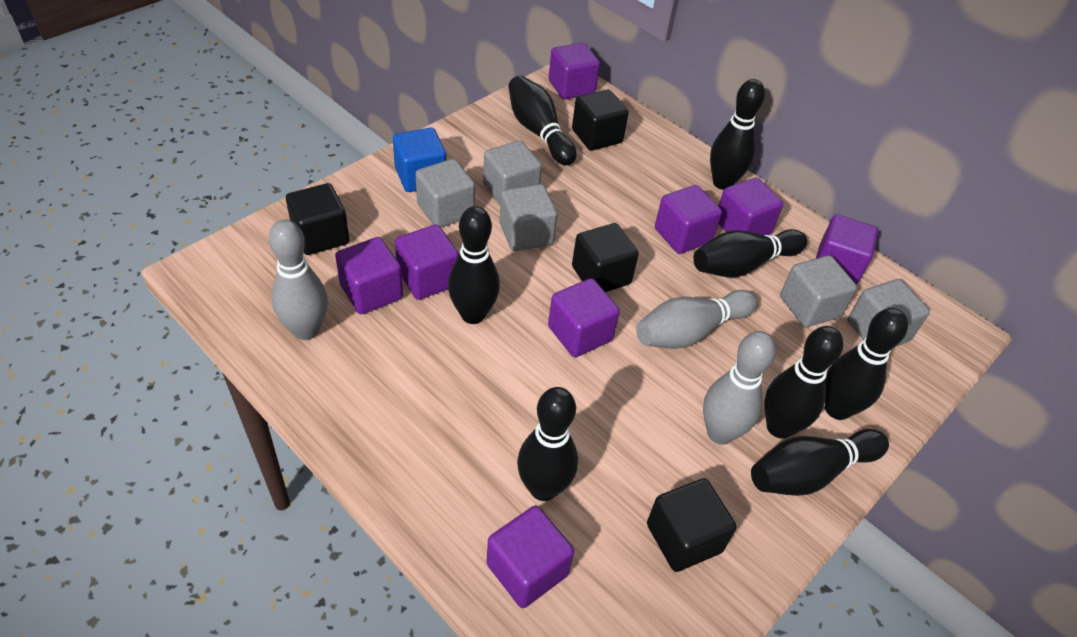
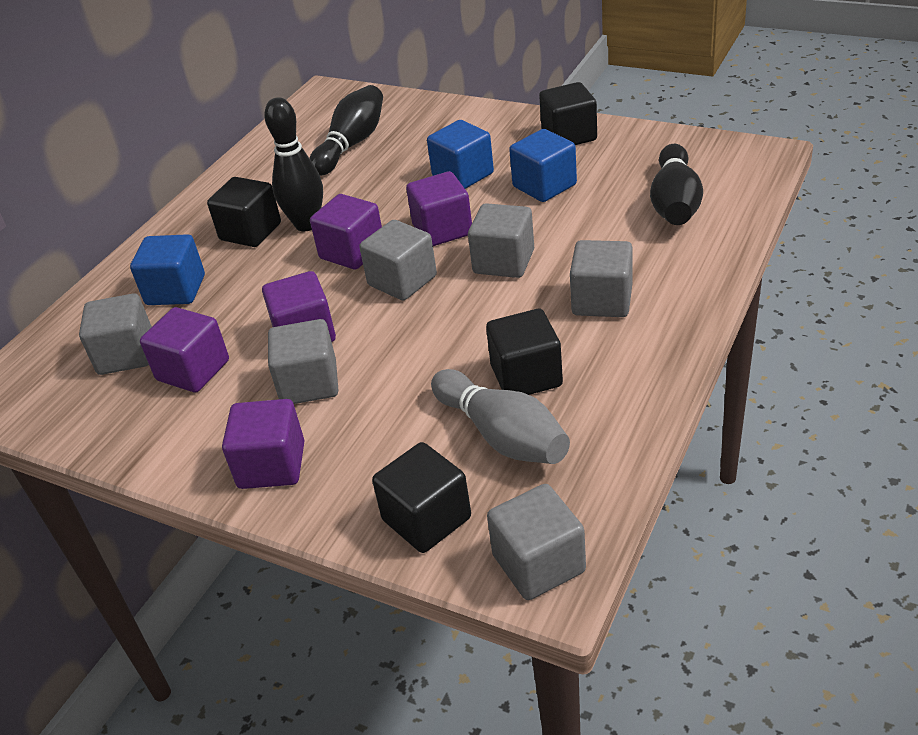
black bowling pin: [448,206,500,324] [508,75,576,165] [517,387,578,501] [693,229,807,277] [710,79,765,190] [751,429,889,496] [764,326,843,439] [825,308,908,420] = 8 -> [264,97,323,231] [310,85,383,176] [650,144,703,225] = 3
blue cube: [393,128,446,192] = 1 -> [130,234,205,305] [427,120,494,189] [509,129,577,202] = 3
grey bowling pin: [269,220,328,340] [636,290,757,349] [703,331,776,445] = 3 -> [431,369,570,464] = 1
grey cube: [416,159,475,227] [483,141,542,205] [500,184,558,251] [780,255,857,327] [848,279,930,347] = 5 -> [79,293,152,375] [268,319,338,404] [359,220,437,301] [468,203,534,278] [487,484,586,600] [570,240,633,317] = 6
purple cube: [335,237,403,314] [395,224,459,300] [486,506,574,608] [548,278,620,357] [549,43,600,99] [655,185,722,254] [719,178,783,235] [816,214,878,285] = 8 -> [140,307,229,392] [222,399,305,489] [262,271,336,342] [310,194,382,269] [406,171,472,246] = 5

